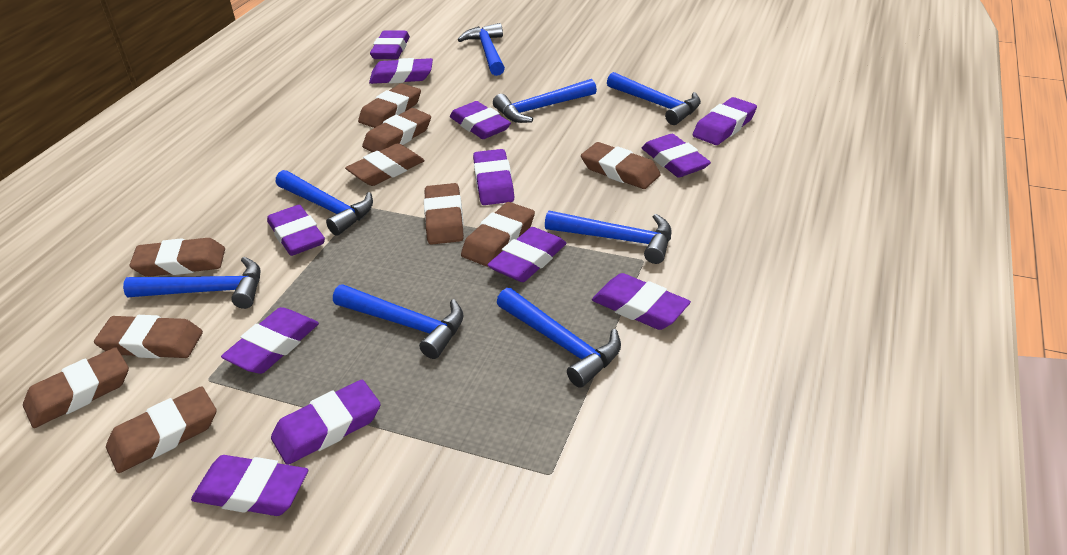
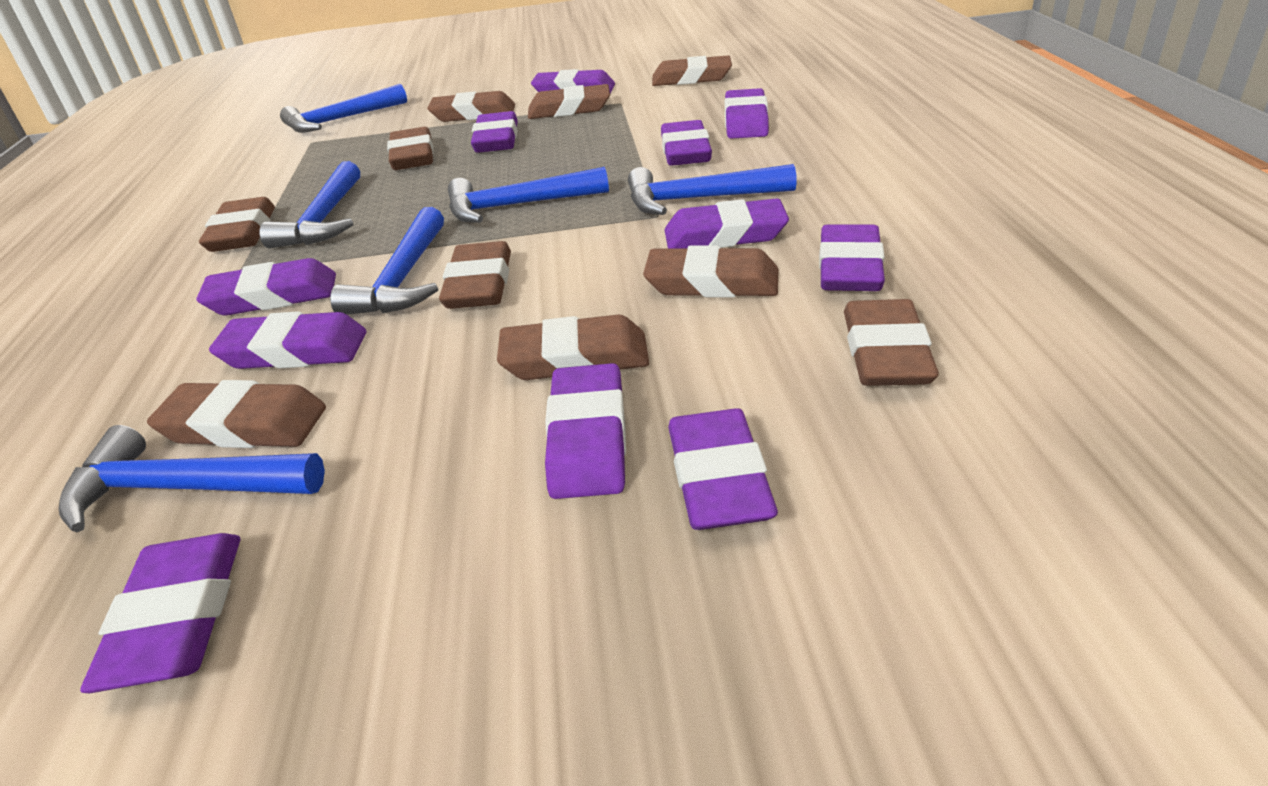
blue hammer: [123,257,260,309] [276,170,373,236] [333,284,464,359] [458,23,505,76] [493,79,597,123] [497,288,621,388] [545,210,671,264] [607,72,701,125] = 8 -> [59,425,325,532] [259,161,360,248] [280,84,407,133] [330,207,444,315] [448,167,609,223] [628,164,797,215] = 6
purple eraser: [191,455,308,516] [221,307,319,374] [267,205,325,256] [271,380,381,465] [369,58,433,84] [370,30,410,59] [450,101,511,139] [473,149,514,205] [487,227,566,282] [592,273,691,330] [642,134,711,178] [693,97,757,145] = 12 -> [80,533,240,693] [196,258,336,315] [209,311,367,369] [471,111,518,153] [531,69,615,94] [545,363,626,499] [661,120,712,166] [664,199,789,249] [668,408,778,530] [725,88,769,139] [819,224,885,291] = 11

